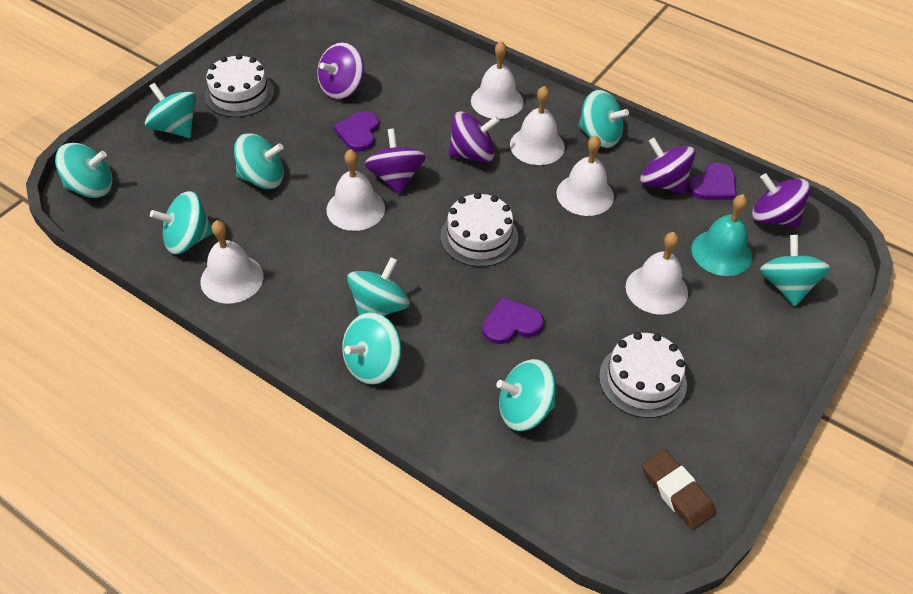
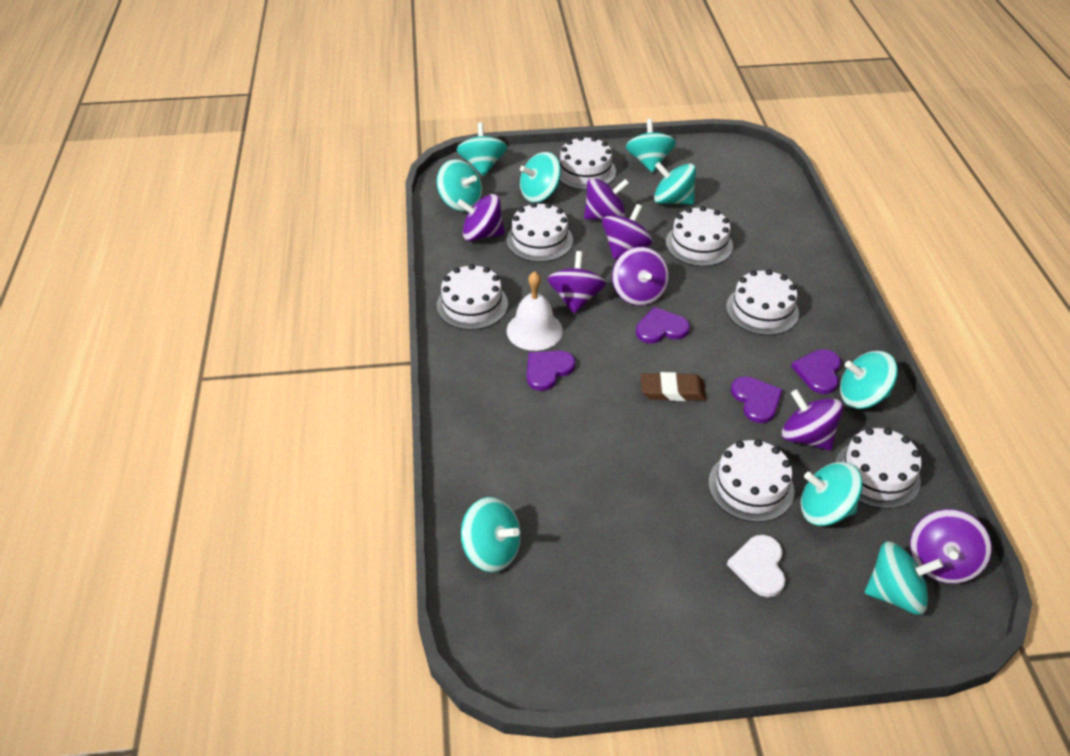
purple heart: [333,111,379,151] [482,297,544,344] [688,163,736,200] = 3 -> [527,351,576,391] [636,307,690,343] [731,376,782,423] [791,349,841,394] = 4
purple spinning top: [317,42,364,100] [365,129,426,194] [448,111,500,162] [640,138,696,194] [752,173,811,227] = 5 -> [457,194,505,241] [548,251,606,314] [584,178,629,219] [602,204,653,259] [612,247,669,306] [782,389,843,450] [910,509,992,584] = 7
turquoise bell: [692,194,752,276] = 1 -> none = 0
white bell: [200,220,264,304] [326,149,385,231] [471,41,524,119] [510,86,565,165] [556,135,614,216] [626,232,688,314] = 6 -> [507,271,563,351] = 1
white cake: [205,54,274,117] [441,192,518,267] [599,332,687,418] = 3 -> [437,264,508,330] [507,202,573,262] [559,136,616,190] [666,206,733,266] [708,439,794,522] [726,269,799,335] [835,428,922,509] = 7
white heart: none = 0 -> [727,535,785,597] = 1

